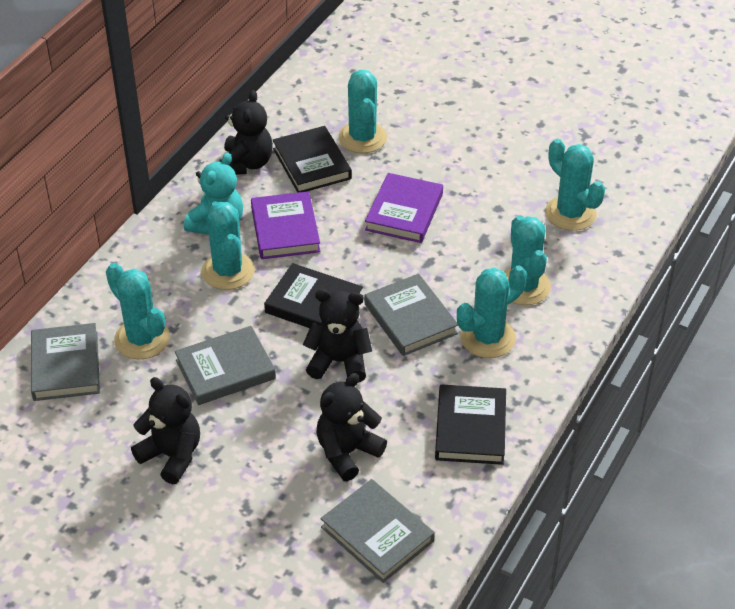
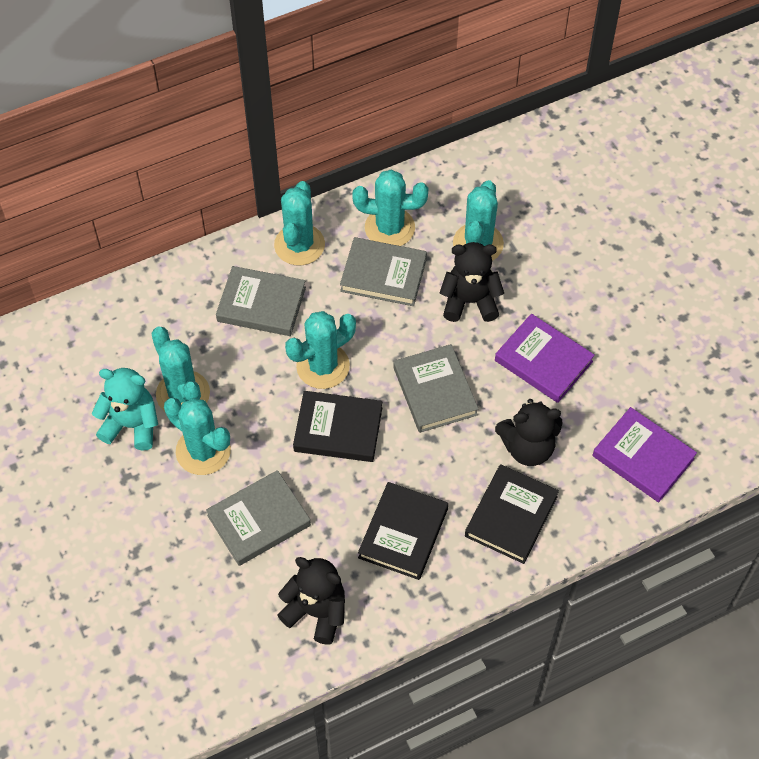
black teddy bear: [131,377,200,484] [220,90,273,175] [303,289,372,383] [316,373,387,481] = 4 -> [278,557,345,645] [440,242,504,322] [495,399,563,466] = 3

